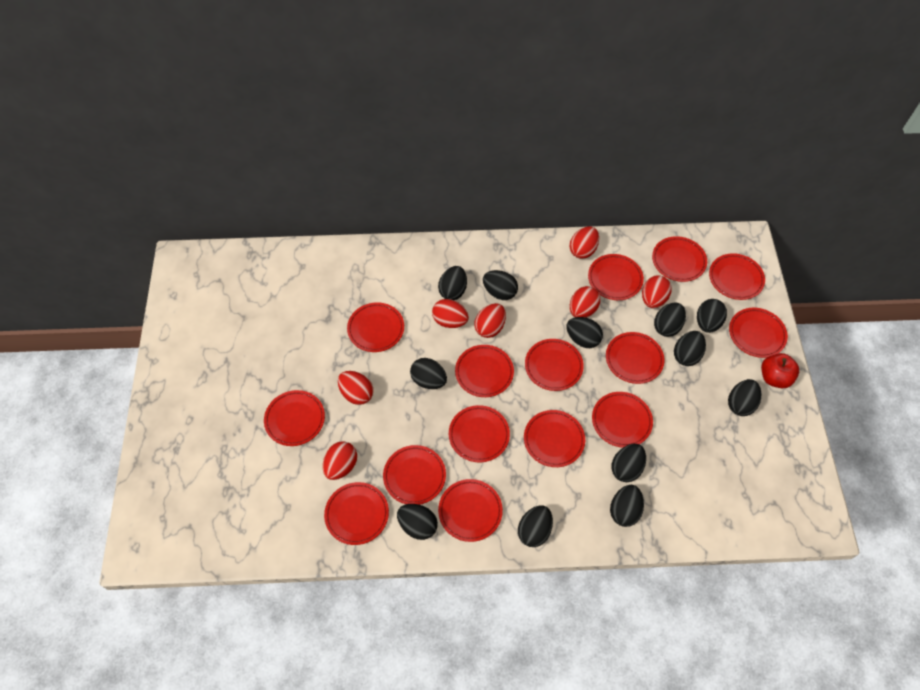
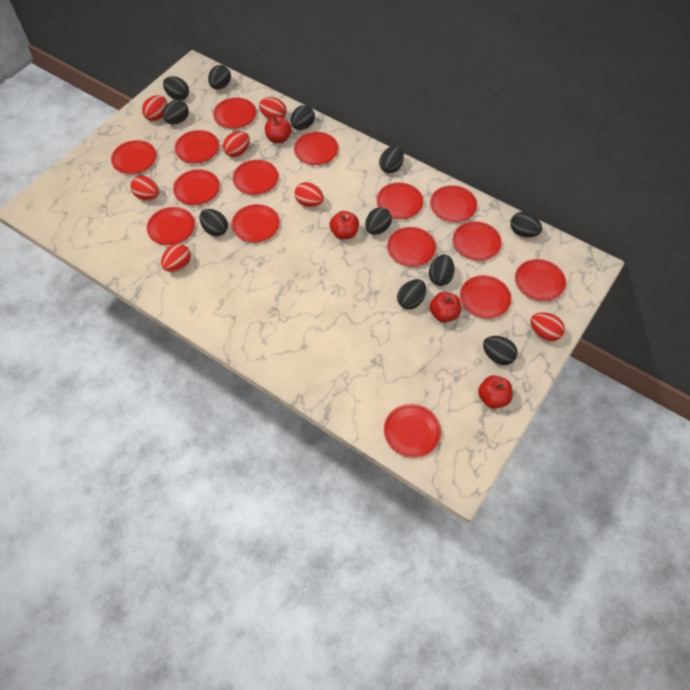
black egg: [397,504,438,540] [410,358,447,389] [438,266,467,300] [483,270,518,300] [518,505,553,547] [567,317,603,348] [610,485,644,527] [611,444,646,482] [654,302,686,337] [674,331,706,366] [697,299,727,333] [728,379,761,416] = 12 -> [162,100,189,124] [163,76,189,100] [200,209,228,236] [208,65,231,89] [290,105,315,130] [365,207,392,235] [379,146,404,173] [397,279,426,309] [429,254,455,286] [483,336,518,365] [510,212,542,237] = 11
red apple: [761,353,799,389] = 1 -> [265,116,292,143] [330,211,359,240] [429,292,461,322] [478,375,513,409] = 4

